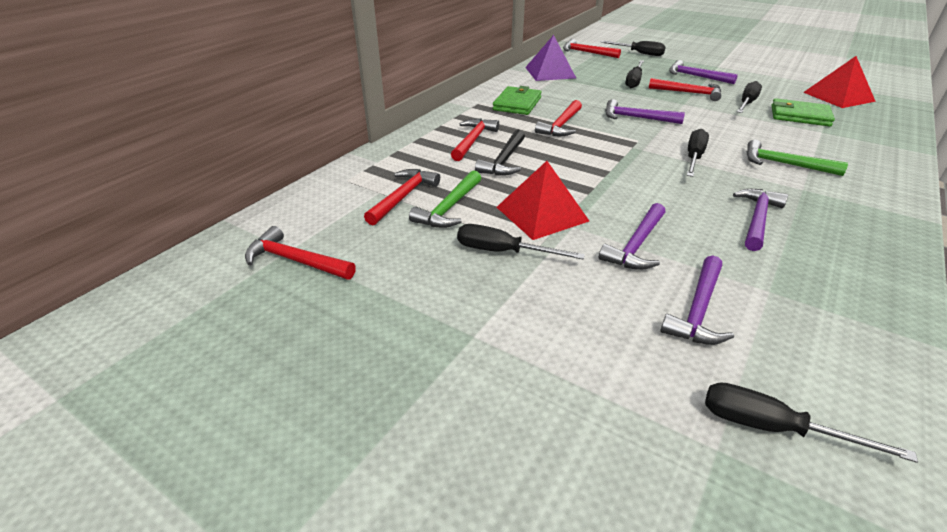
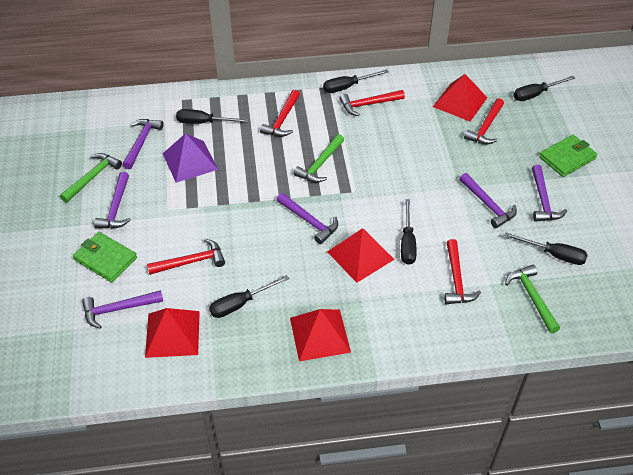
black hammer: [475,130,525,176] = 1 -> none = 0
green hammer: [409,170,481,228] [747,140,848,176] = 2 -> [60,153,122,203] [293,134,344,183] [505,265,560,333] = 3
purple hammer: [599,203,665,270] [605,99,685,124] [660,255,734,345] [669,60,738,84] [733,189,788,251] = 5 -> [82,290,163,329] [94,172,131,228] [123,119,163,169] [277,193,338,244] [459,173,517,228] [532,165,567,222] = 6
red hammer: [245,226,356,279] [364,169,440,225] [451,118,499,161] [535,100,582,136] [563,39,621,58] [649,78,721,101] = 6 -> [147,239,225,275] [260,90,300,137] [339,90,405,116] [444,239,481,304] [464,98,504,144] = 5
red pyramid: [497,161,589,240] [803,56,876,108] = 2 -> [145,308,200,358] [290,309,351,361] [327,228,395,283] [433,74,487,121] = 4

